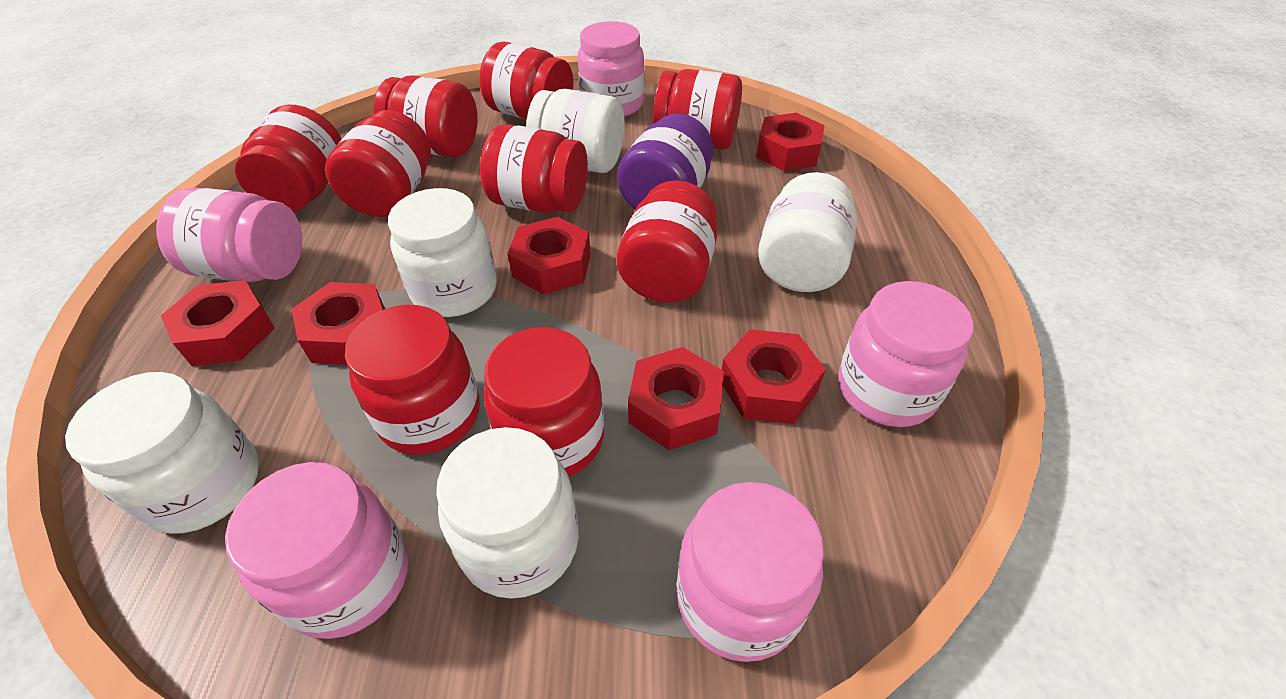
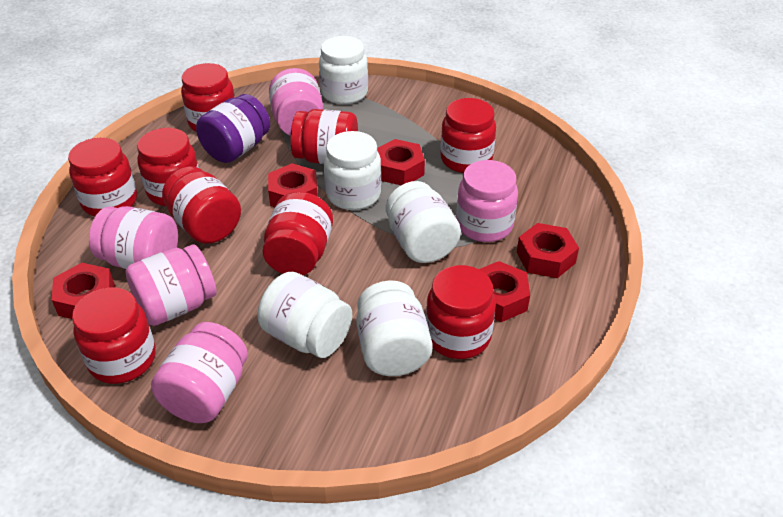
red nut: [161,280,275,366] [292,282,385,365] [508,217,591,295] [628,347,724,450] [722,329,826,424] [756,113,825,171] = 6 -> [52,263,115,319] [268,163,318,207] [377,139,425,185] [479,261,530,322] [517,223,579,278] = 5

